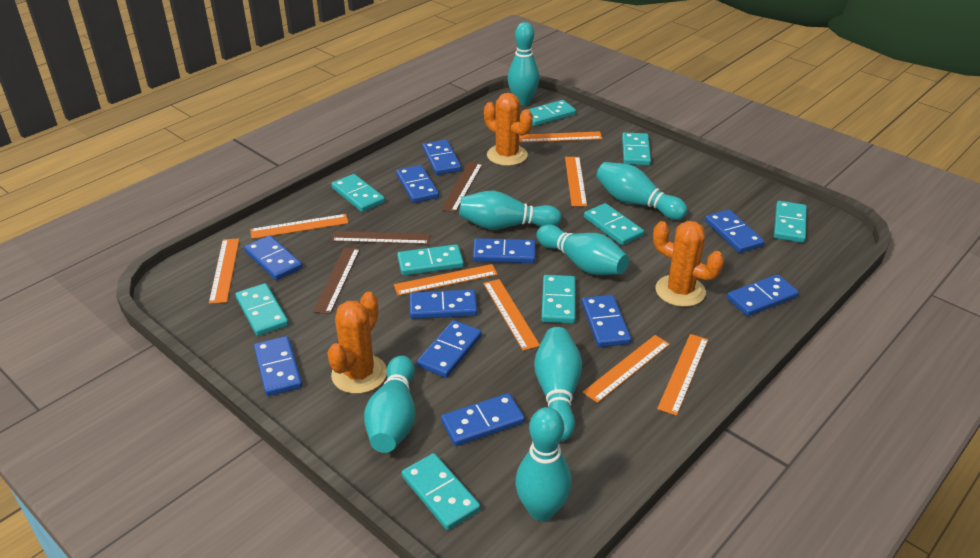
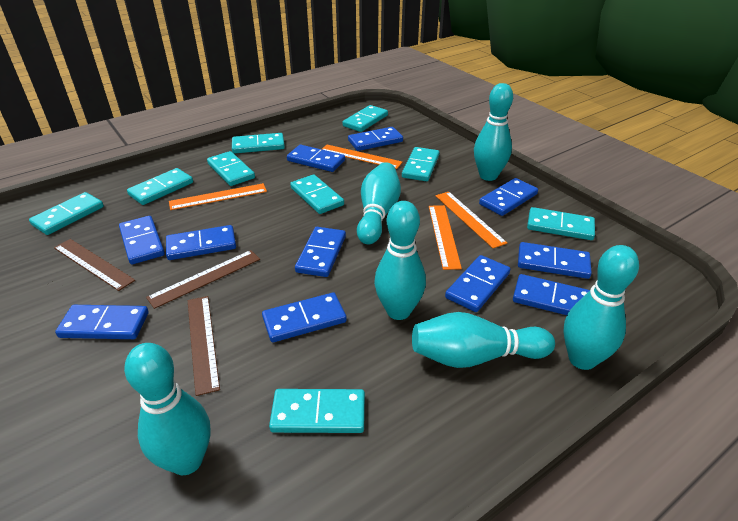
orange cactus: [327,292,387,394] [484,93,533,166] [653,221,724,307] = 3 -> none = 0
orange ruler: [209,239,239,304] [250,214,349,239] [394,264,498,296] [483,279,540,351] [519,131,603,143] [565,157,587,206] [582,335,670,403] [657,334,708,416] = 8 -> [169,183,267,210] [322,144,402,169] [429,205,462,270] [436,192,507,248] = 4
turquoise bowling pin: [364,355,415,453] [459,191,561,230] [508,22,539,105] [515,407,572,521] [534,327,582,441] [536,224,629,275] [596,162,688,220] = 7 -> [124,343,210,475] [357,162,401,244] [374,201,426,320] [412,312,555,368] [474,83,513,181] [564,245,639,370] = 6

